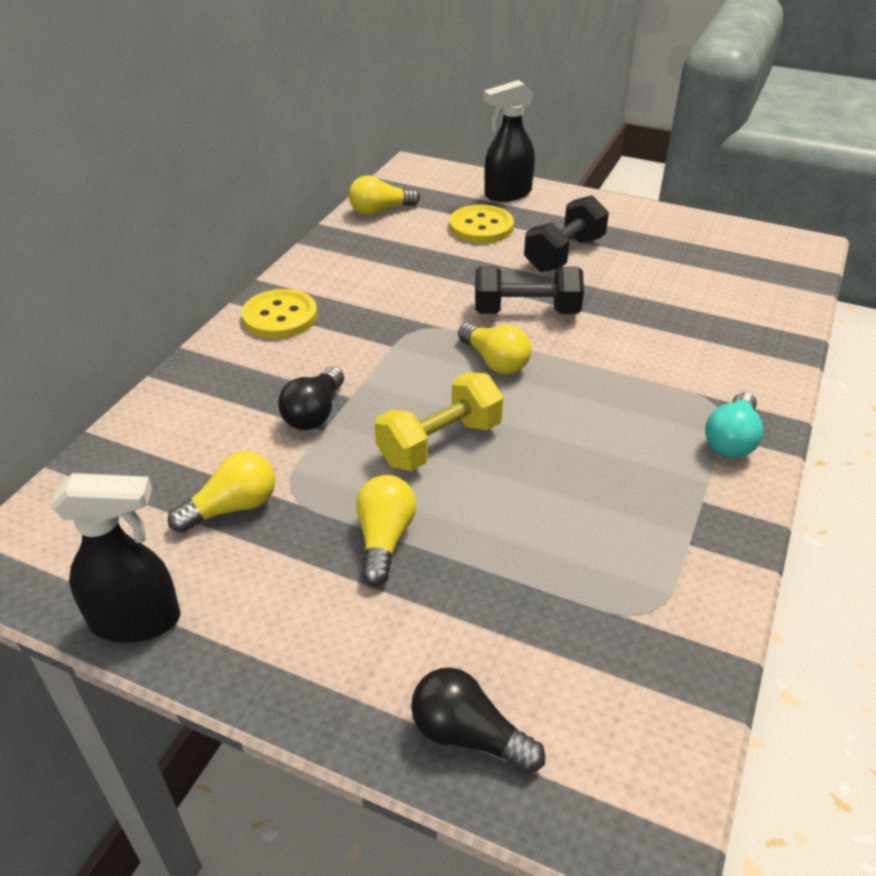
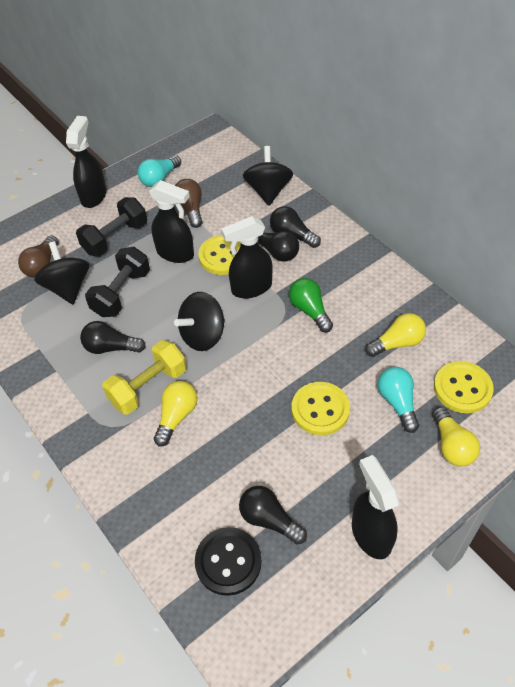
black button: none = 0 -> [195,527,261,596] = 1
black light bulb: [278,366,344,430] [411,668,545,774] = 2 -> [80,321,146,354] [239,486,307,545] [257,231,299,262] [270,206,321,248] = 4
black spinning top: none = 0 -> [34,241,89,304] [174,292,225,351] [243,146,293,206] = 3
black spray bottle: [51,473,180,643] [484,80,535,202] = 2 -> [66,116,107,208] [149,180,194,263] [221,216,273,298] [352,455,399,559] = 4
brown light bulb: none = 0 -> [18,235,59,278] [175,179,203,228] = 2
green light bulb: none = 0 -> [289,278,333,332] = 1
turquoise light bulb: [705,392,763,458] = 1 -> [138,155,181,187] [378,367,419,433] = 2
yellow button: [241,289,317,339] [449,205,514,243] = 2 -> [198,235,241,275] [291,382,350,435] [434,361,494,413] = 3
yellow light bulb: [168,451,275,533] [349,175,420,215] [356,475,416,586] [458,323,531,374] = 4 -> [154,381,197,447] [365,313,426,357] [432,407,480,466] = 3

